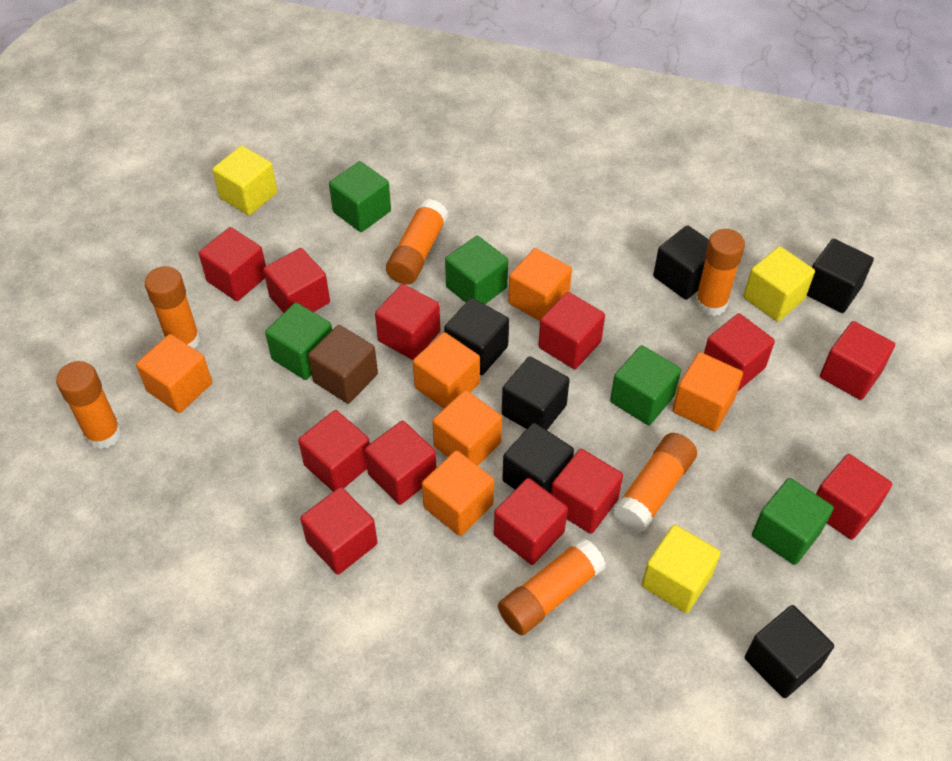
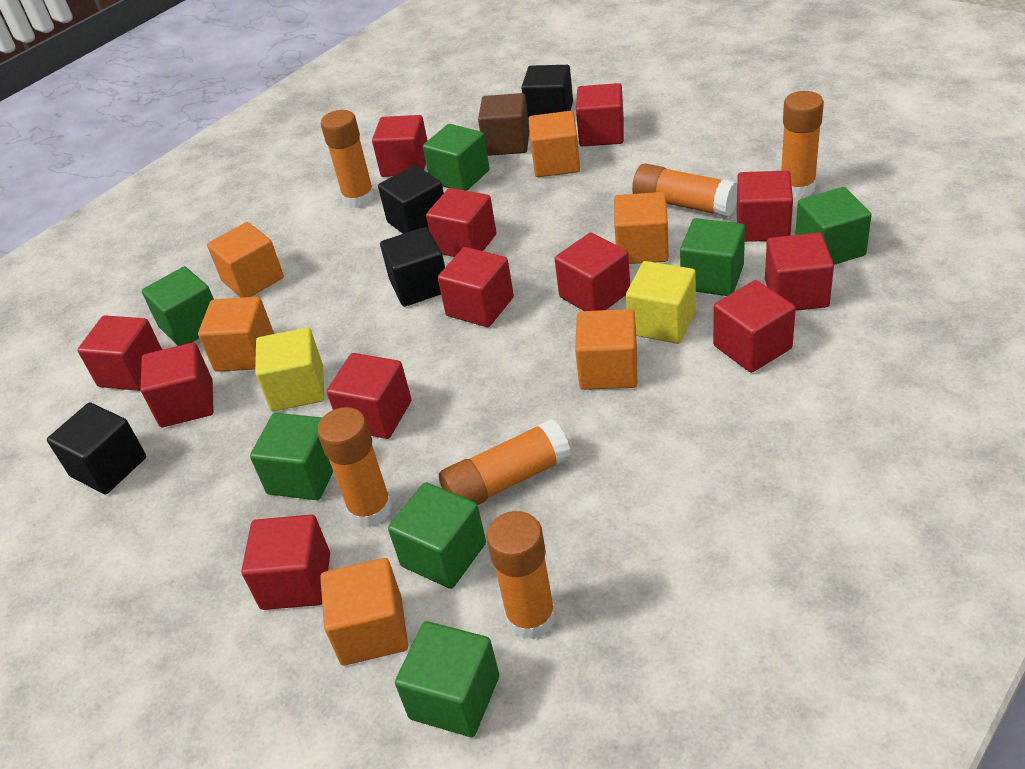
black cube: [444,298,509,375] [502,356,570,430] [502,423,574,494] [653,225,709,300] [745,605,834,698] [806,239,874,313] = 6 -> [47,403,146,495] [378,165,444,234] [380,227,445,307] [521,65,573,120] = 4
green cube: [265,303,332,380] [329,161,391,232] [445,236,508,304] [610,345,681,425] [752,478,834,565] = 5 -> [142,266,214,346] [250,413,333,500] [388,482,486,589] [395,621,499,737] [423,124,490,191] [680,218,745,296] [795,187,872,265] = 7
yellow cube: [212,146,277,216] [642,525,721,613] [743,246,815,322] = 3 -> [255,328,325,411] [626,261,696,344] = 2

